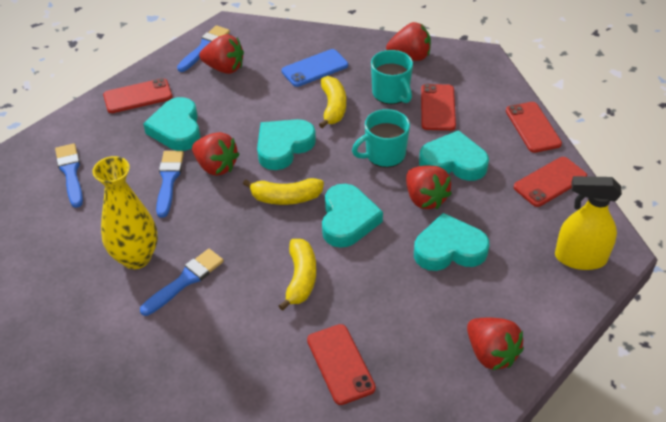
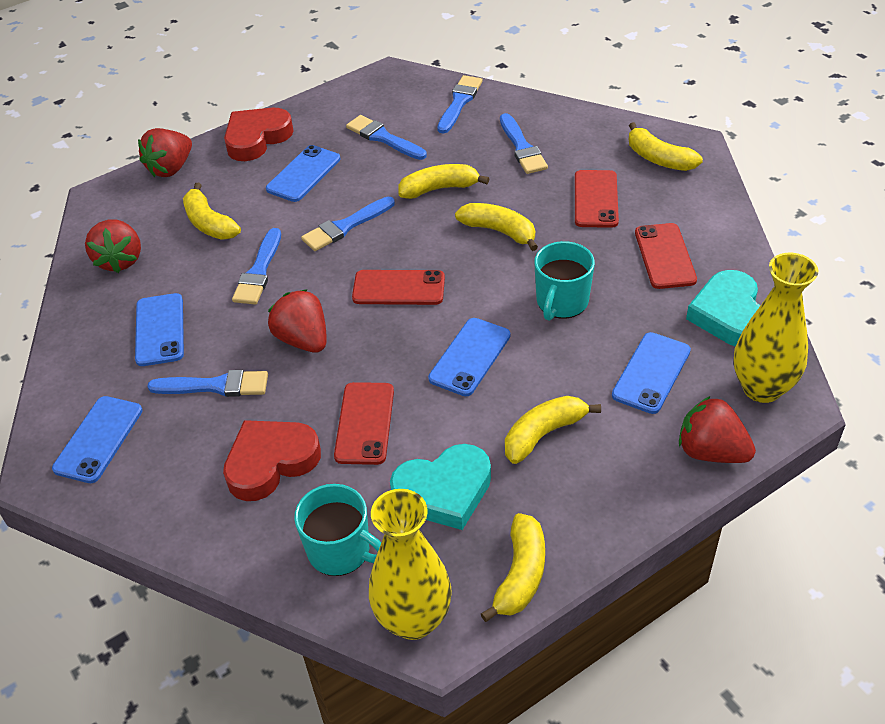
blue brush: [55,143,83,208] [140,249,224,316] [156,151,184,218] [177,25,230,72] = 4 -> [147,370,268,397] [232,228,281,305] [301,197,395,251] [346,115,427,160] [437,75,483,134] [500,113,548,174] = 6
blue phone: [282,49,348,87] = 1 -> [52,396,142,483] [135,293,184,366] [266,145,340,202] [428,318,510,396] [612,332,691,414] = 5
red heart: none = 0 -> [223,420,321,501] [224,108,294,161] = 2
red phone: [103,78,172,113] [307,324,376,405] [421,84,456,131] [506,102,562,153] [514,157,587,207] = 5 -> [334,382,394,465] [352,270,445,305] [575,170,619,228] [635,223,697,289] = 4
red strawberry: [192,132,239,176] [199,34,244,74] [386,22,431,61] [406,165,452,209] [467,318,524,370] = 5 -> [85,220,141,273] [138,128,192,177] [268,289,327,353] [679,396,756,463] = 4
turquoise heart: [143,97,200,151] [257,119,316,170] [322,184,383,248] [414,213,490,271] [419,130,489,181] = 5 -> [390,444,491,530] [686,270,761,346] = 2
yellow banana: [243,178,324,205] [279,239,316,311] [319,76,346,129] = 3 -> [183,183,241,240] [398,164,489,199] [455,203,538,251] [481,513,545,622] [505,396,601,464] [629,122,703,171] = 6
yellow spray bottle: [555,176,622,270] = 1 -> none = 0
yellow vase: [92,156,158,269] = 1 -> [369,489,452,640] [733,253,818,403] = 2

